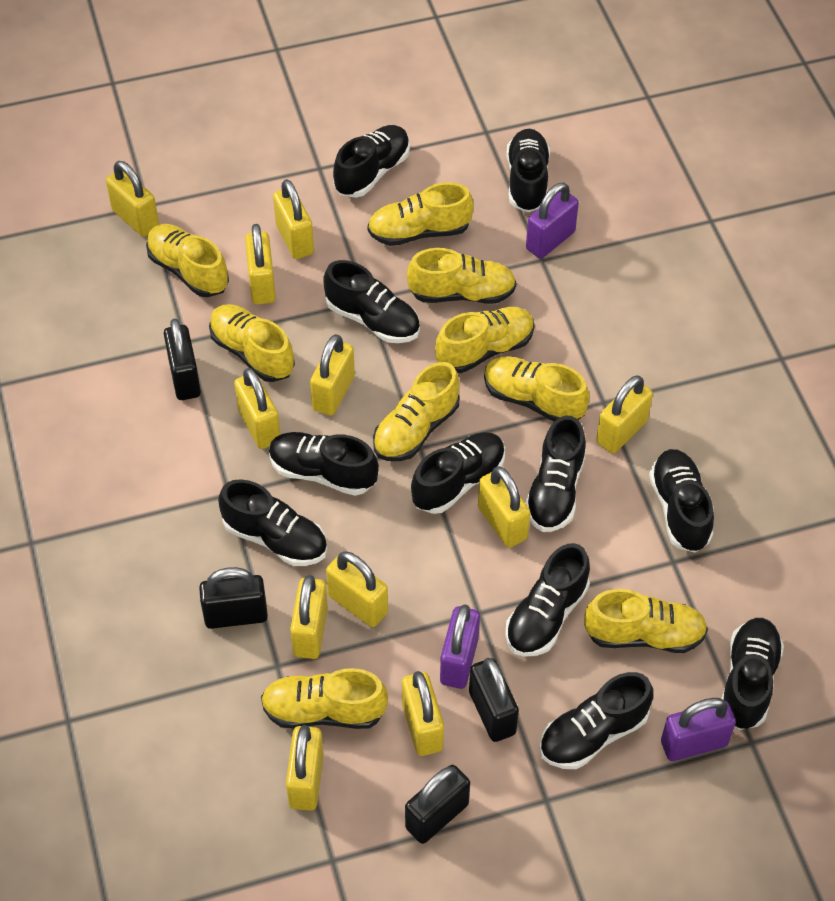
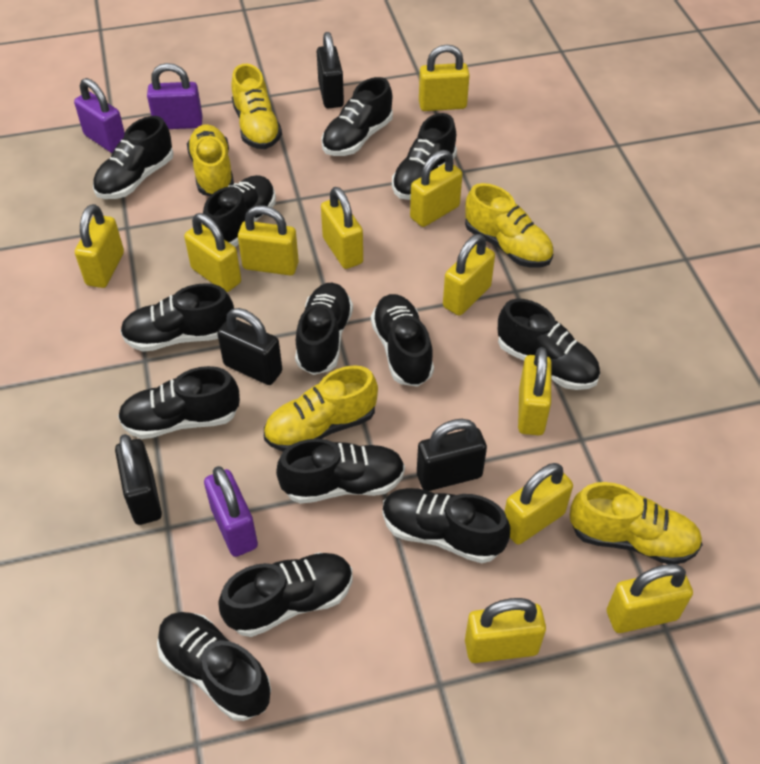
black shoe: [218,479,327,566] [269,432,379,496] [323,260,420,343] [333,125,410,198] [411,432,505,514] [505,543,590,657] [506,129,550,212] [526,416,586,532] [539,672,653,769] [649,449,714,552] [721,618,784,730] = 11 -> [93,116,174,199] [118,366,240,439] [120,283,234,352] [157,612,271,721] [202,175,276,247] [218,552,353,637] [276,439,405,504] [295,283,353,375] [321,77,393,156] [371,294,434,387] [383,488,510,563] [392,113,457,200] [498,299,600,390] = 13
yellow shoe: [146,224,229,297] [209,304,295,382] [261,668,388,729] [367,182,473,246] [373,362,460,461] [407,248,517,304] [435,307,535,373] [484,356,590,421] [584,589,708,653] = 9 -> [187,125,234,196] [231,64,282,149] [264,365,378,452] [465,183,553,268] [570,482,703,564] = 5

